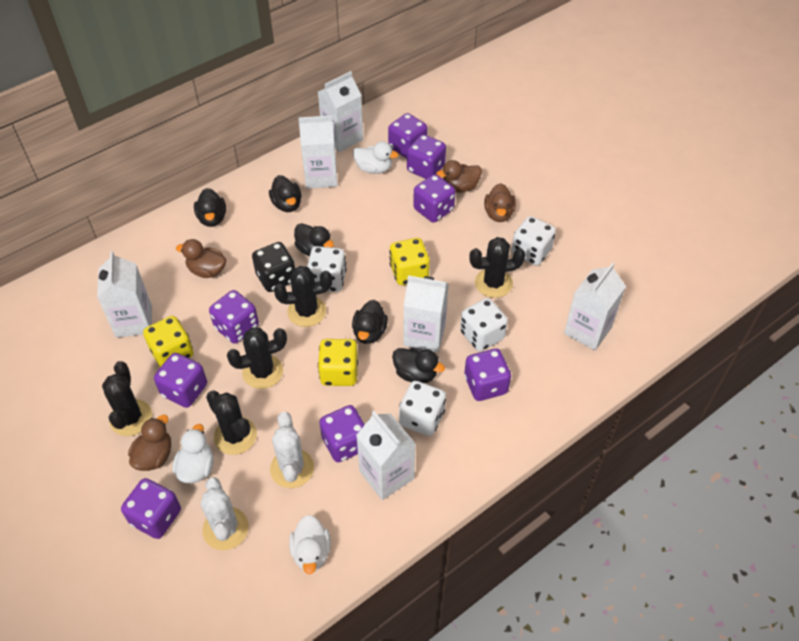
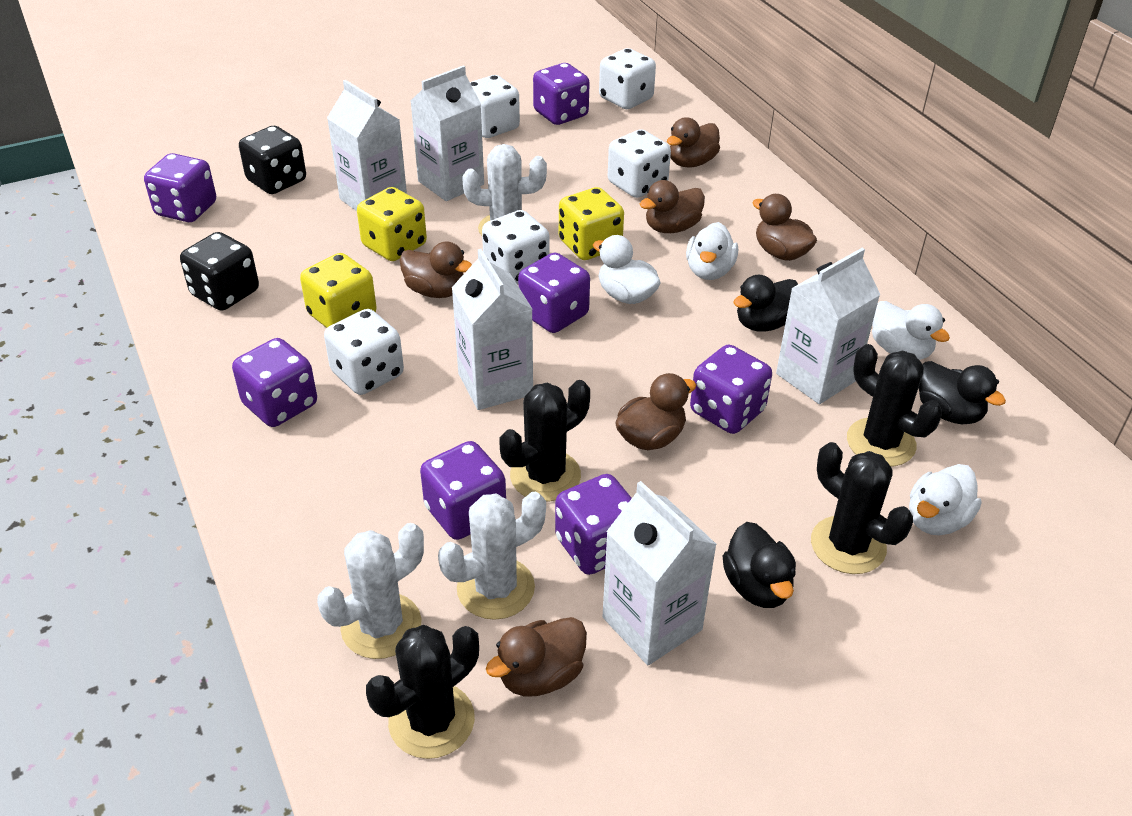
black cactus: [102,361,152,436] [206,391,257,455] [227,328,287,389] [274,266,332,327] [469,237,526,298] = 5 -> [366,625,479,759] [499,380,590,501] [811,442,913,574] [847,344,942,467] = 4
black dice: [252,242,295,292] = 1 -> [180,232,259,311] [239,126,306,194] = 2
black duck: [194,188,226,227] [269,175,301,212] [294,223,334,256] [352,300,388,344] [392,348,445,383] = 5 -> [723,522,796,608] [733,275,798,332] [919,361,1006,424] = 3
brown duck: [128,415,171,471] [176,239,226,278] [436,160,482,193] [484,183,516,222] = 4 -> [399,241,472,298] [486,617,587,696] [616,373,696,450] [640,180,705,233] [667,117,720,168] [752,194,817,261] = 6
purple dice: [121,478,181,539] [154,353,207,408] [209,290,259,344] [319,405,365,462] [388,113,428,158] [407,134,446,179] [413,174,456,222] [464,349,511,401] = 8 -> [144,153,216,222] [232,338,317,427] [420,441,506,540] [518,253,590,333] [533,63,590,125] [555,474,632,575] [690,344,772,434] = 7
white cactus: [201,477,249,550] [270,412,314,488] = 2 -> [317,523,424,659] [438,492,546,620] [462,144,547,236] = 3
white carton: [97,251,152,338] [298,115,338,189] [318,71,363,152] [356,411,416,500] [403,275,449,352] [564,263,626,350] = 6 -> [327,80,407,211] [411,65,484,201] [451,249,533,410] [602,481,717,665] [776,248,880,404] = 5
white dice: [307,246,347,292] [399,381,446,436] [460,298,508,351] [511,216,556,266] = 4 -> [324,309,404,395] [470,75,520,138] [482,210,550,284] [599,48,656,109] [608,129,671,198] = 5
white duck: [172,424,213,483] [289,515,331,574] [353,141,399,174] = 3 -> [593,235,661,304] [686,222,738,280] [872,301,950,360] [909,464,981,535] = 4

